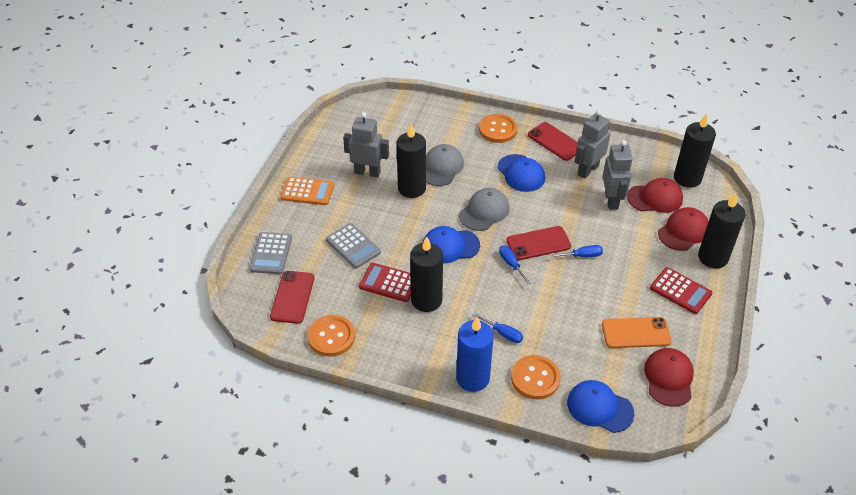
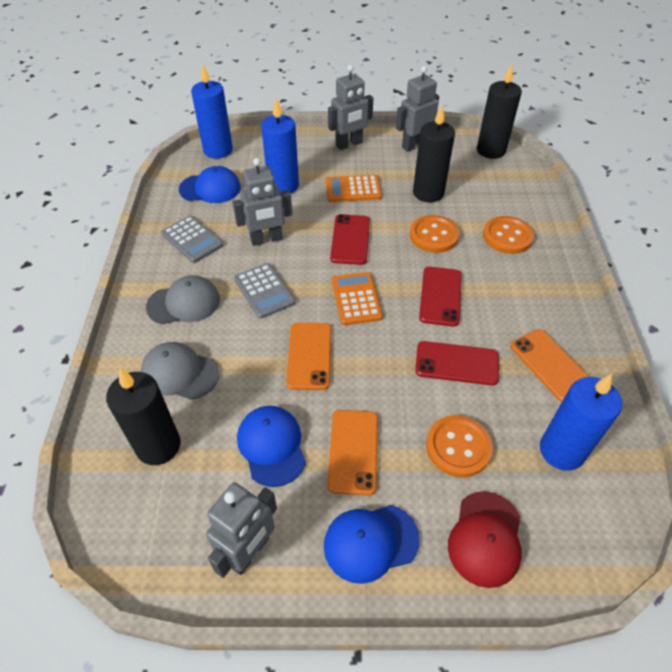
black candle: [396,124,426,198] [410,236,443,312] [674,113,716,188] [698,193,745,268] = 4 -> [106,368,181,465] [413,105,455,202] [477,64,522,159] = 3
blue candle: [456,317,494,392] = 1 -> [191,63,233,159] [261,98,299,194] [540,374,622,471] = 3
blue screwdriver: [472,313,523,343] [499,245,531,284] [550,245,603,258] = 3 -> none = 0
grey robot: [343,112,389,177] [575,110,610,179] [603,140,633,210] = 3 -> [206,482,277,578] [233,158,292,246] [328,65,374,150] [396,66,439,152] = 4
orange calculator: [281,177,334,205] = 1 -> [326,175,382,202] [332,272,383,325] = 2
orange phone: [602,317,672,348] = 1 -> [286,323,331,390] [327,410,378,496] [511,329,589,402] = 3
red calculator: [359,263,411,302] [650,267,713,314] = 2 -> none = 0
red cap: [627,178,683,213] [644,348,694,407] [658,207,709,251] = 3 -> [448,491,522,588] = 1

